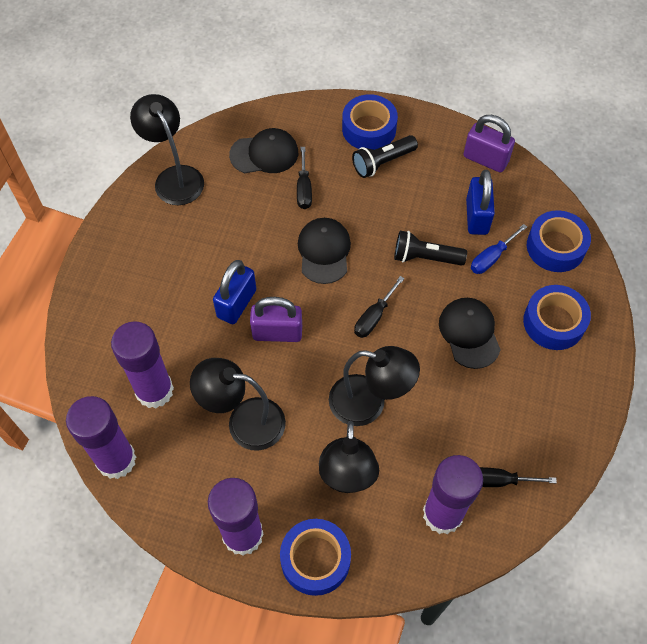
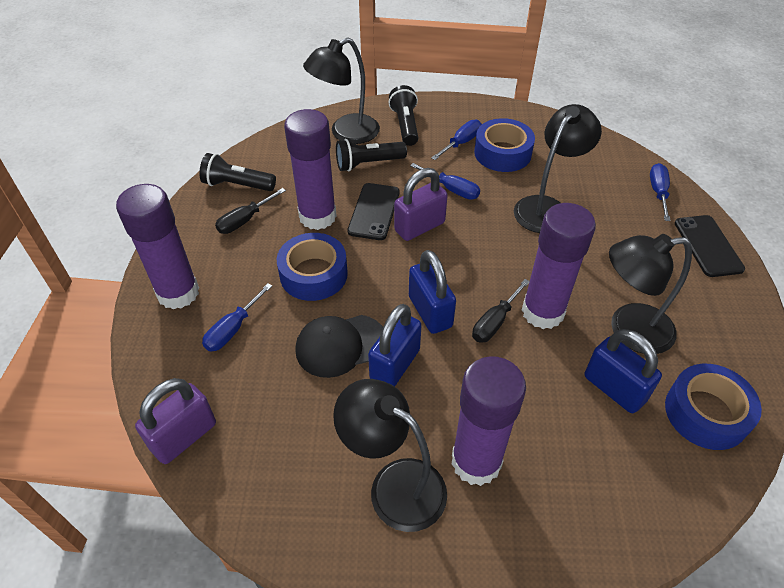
black cap: [229,128,298,173] [298,218,351,284] [439,298,501,369] = 3 -> [295,315,383,378] = 1
black flashlight: [352,135,418,178] [394,231,467,266] = 2 -> [199,153,276,191] [336,139,407,172] [388,85,418,146] = 3
black phone: none = 0 -> [347,183,400,240] [675,215,745,277] = 2
black screwdriver: [297,147,312,209] [354,276,405,338] [480,467,557,487] = 3 -> [215,188,286,234] [472,279,530,343] = 2
blue padlock: [213,260,256,324] [466,170,495,235] = 2 -> [368,304,422,387] [409,250,456,334] [585,329,662,413] = 3
blue screwdriver: [471,224,527,274] = 1 -> [202,283,272,352] [410,163,480,200] [431,120,482,160] [650,163,671,221] = 4
blue tape: [280,519,351,596] [342,94,398,150] [523,285,591,350] [527,210,591,272] = 4 -> [277,233,348,301] [474,118,535,172] [665,364,762,450] = 3

